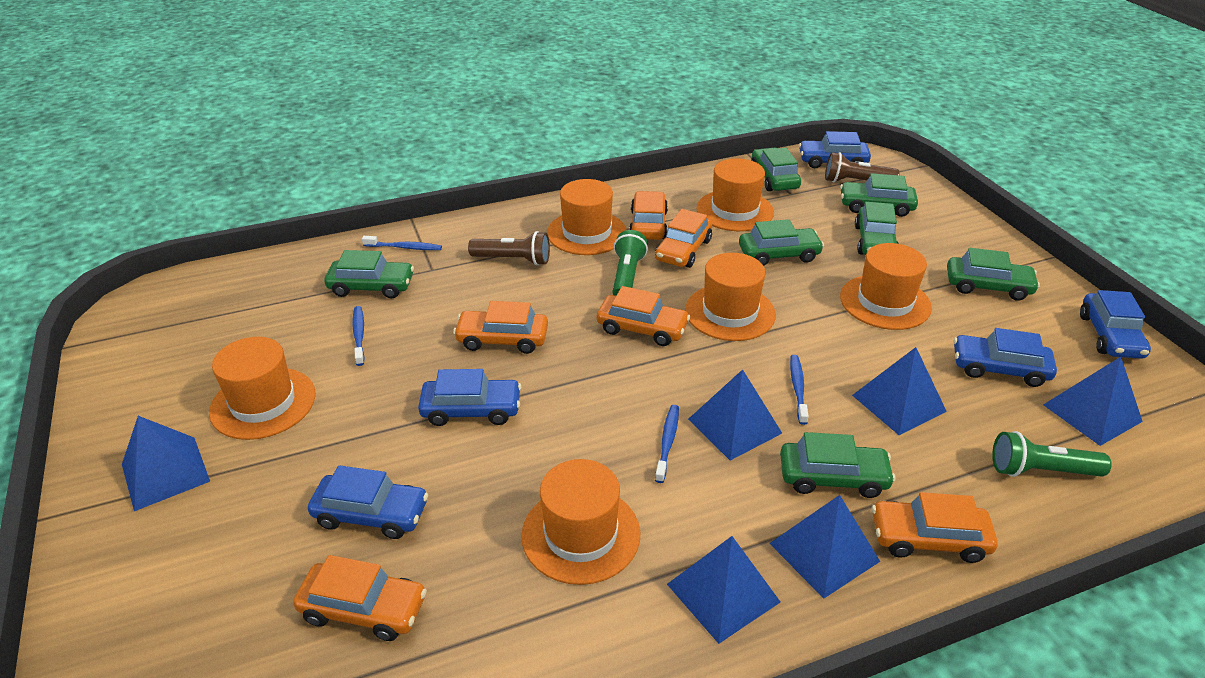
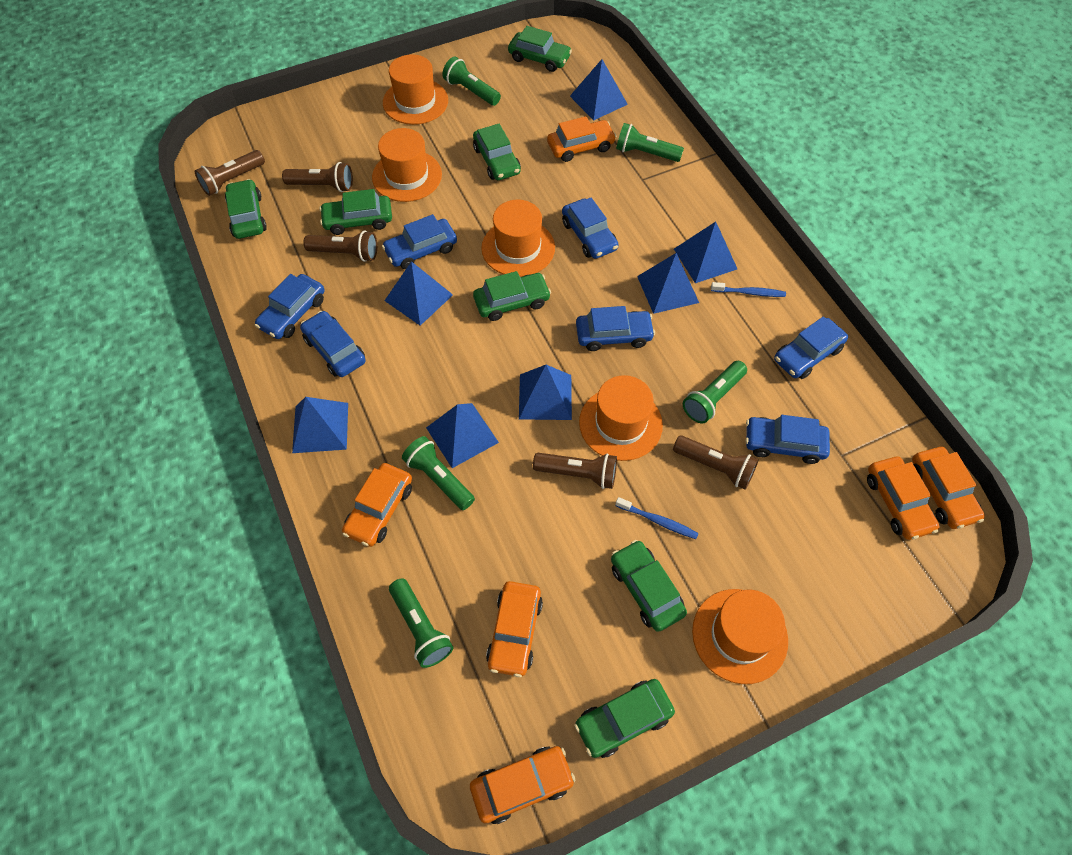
blue car: [308,465,428,539] [418,369,521,426] [799,131,871,168] [954,328,1057,387] [1080,290,1151,359] = 5 -> [255,274,324,339] [300,311,366,377] [382,214,457,269] [562,198,619,259] [576,306,655,351] [745,415,830,464] [774,316,848,379] = 7
blue pyramid: [122,416,210,511] [667,536,780,644] [688,369,782,460] [769,495,880,599] [852,347,947,435] [1043,357,1143,446] = 6 -> [292,397,348,453] [384,261,453,326] [426,403,499,468] [519,365,572,420] [570,59,628,120] [637,253,699,314] [674,222,737,283] = 7
blue toothbrush: [352,306,365,366] [362,236,442,250] [655,405,679,483] [790,355,809,425] = 4 -> [615,497,699,539] [711,282,786,297] = 2
brown flashlight: [468,231,550,266] [825,152,900,182] = 2 -> [195,150,265,196] [282,162,353,192] [303,231,377,262] [533,453,617,489] [673,435,759,490] = 5
green flashlight: [612,230,648,296] [992,431,1112,477] = 2 -> [389,578,453,668] [402,436,475,510] [442,57,501,106] [616,123,684,162] [683,361,747,423] = 5
orange hat: [209,337,316,440] [521,459,640,585] [547,179,626,255] [685,253,776,341] [696,158,774,231] [840,243,932,330] = 6 -> [372,128,442,202] [383,54,448,125] [481,200,555,277] [579,375,663,461] [692,589,788,684] = 5

